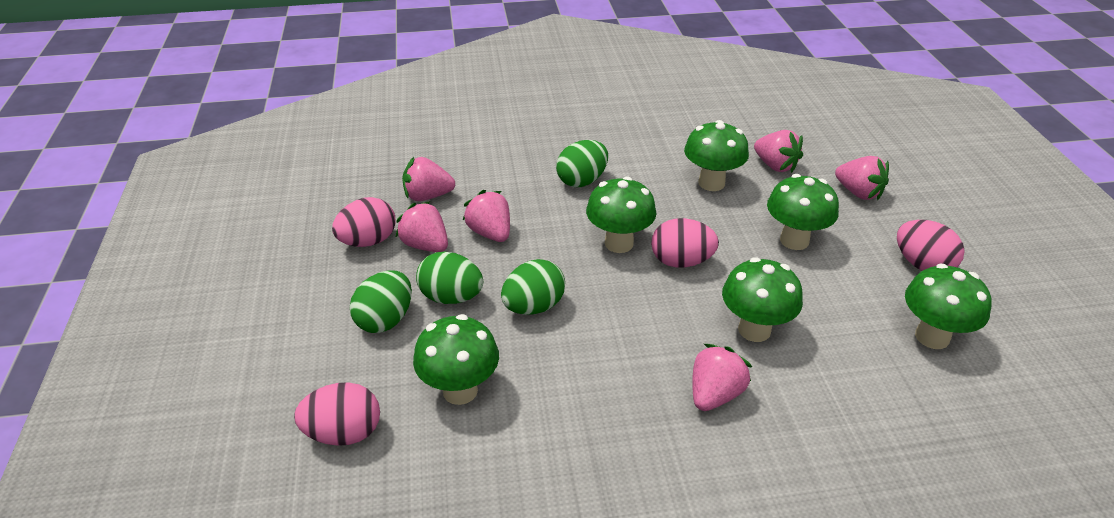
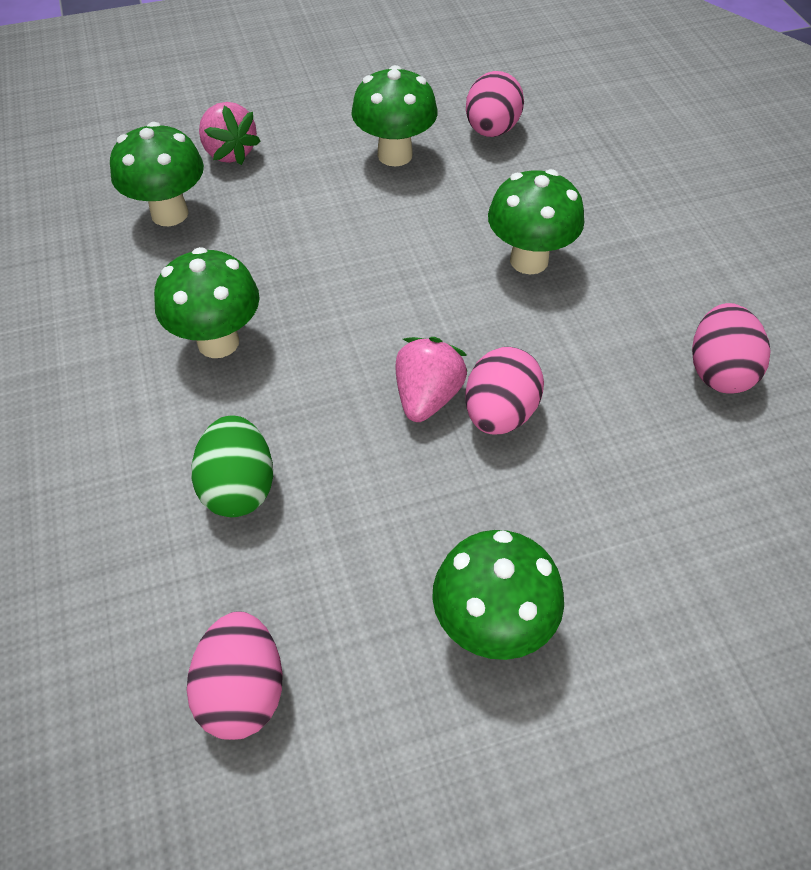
green egg: [350,270,412,333] [416,252,483,304] [501,259,565,315] [556,140,608,187] = 4 -> [191,415,273,517] = 1
green mushroom: [413,314,499,405] [586,176,656,253] [684,120,749,191] [722,257,803,342] [767,174,839,250] [905,264,991,349] = 6 -> [110,122,204,226] [154,247,260,358] [351,65,437,167] [432,530,564,660] [488,169,584,275] = 5
pink strawberry: [396,201,448,252] [402,157,455,201] [463,190,510,242] [692,344,752,411] [754,130,803,173] [835,156,889,200] = 6 -> [199,102,261,165] [395,337,467,422] = 2

